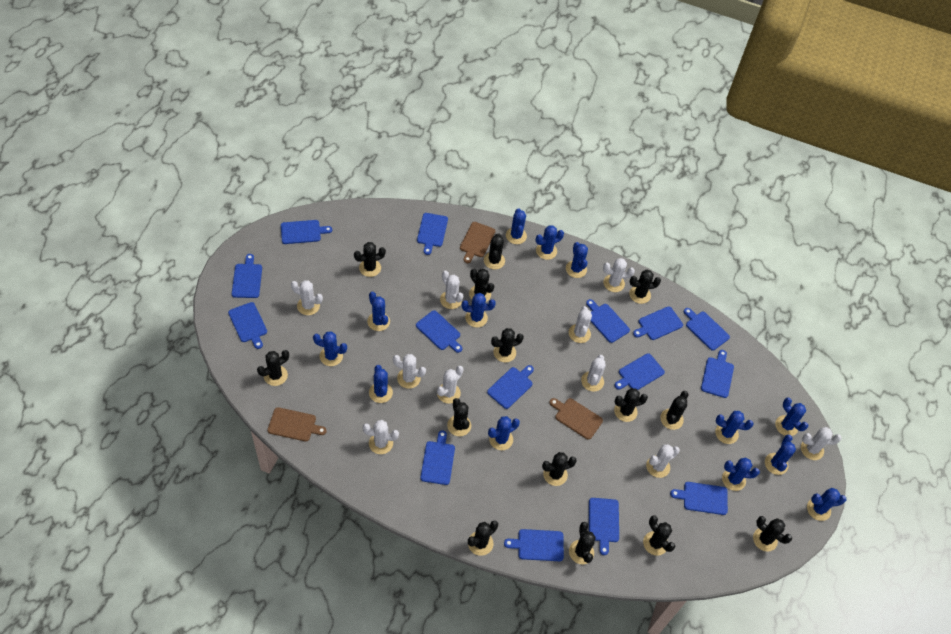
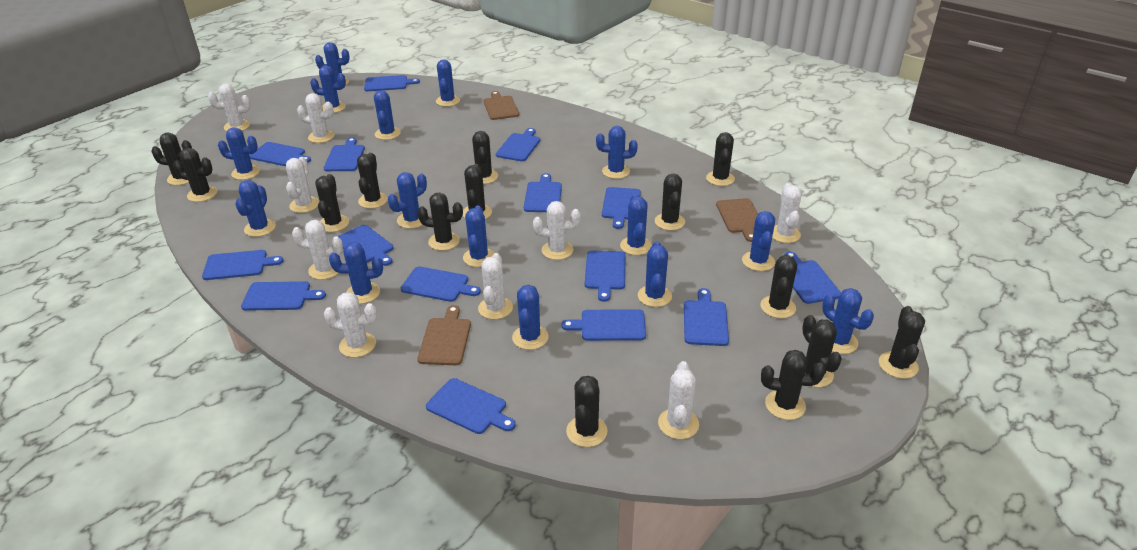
blue cactus: [313,331,347,366] [367,292,390,331] [369,365,393,403] [462,293,496,327] [488,416,520,450] [506,208,527,244] [536,225,564,260] [566,242,588,278] [715,411,754,444] [722,457,760,491] [765,434,796,475] [775,398,809,436] [807,488,847,521] = 13 -> [218,127,260,180] [235,180,276,237] [310,66,346,113] [315,42,350,85] [329,242,383,304] [374,90,401,140] [388,172,427,229] [436,59,460,107] [463,206,494,267] [512,285,548,350] [596,126,638,179] [620,195,652,255] [638,241,672,307] [742,211,775,271] [822,288,874,354] = 15
white cactus: [291,280,323,315] [363,420,399,454] [393,354,426,389] [437,366,464,404] [440,271,463,309] [569,306,592,343] [581,355,606,391] [603,258,635,292] [646,444,680,478] [801,427,842,460] = 10 -> [208,83,251,131] [286,157,319,213] [292,220,343,280] [297,93,334,143] [324,292,377,357] [478,253,513,320] [533,201,580,260] [658,361,699,439] [772,183,802,243] = 9

